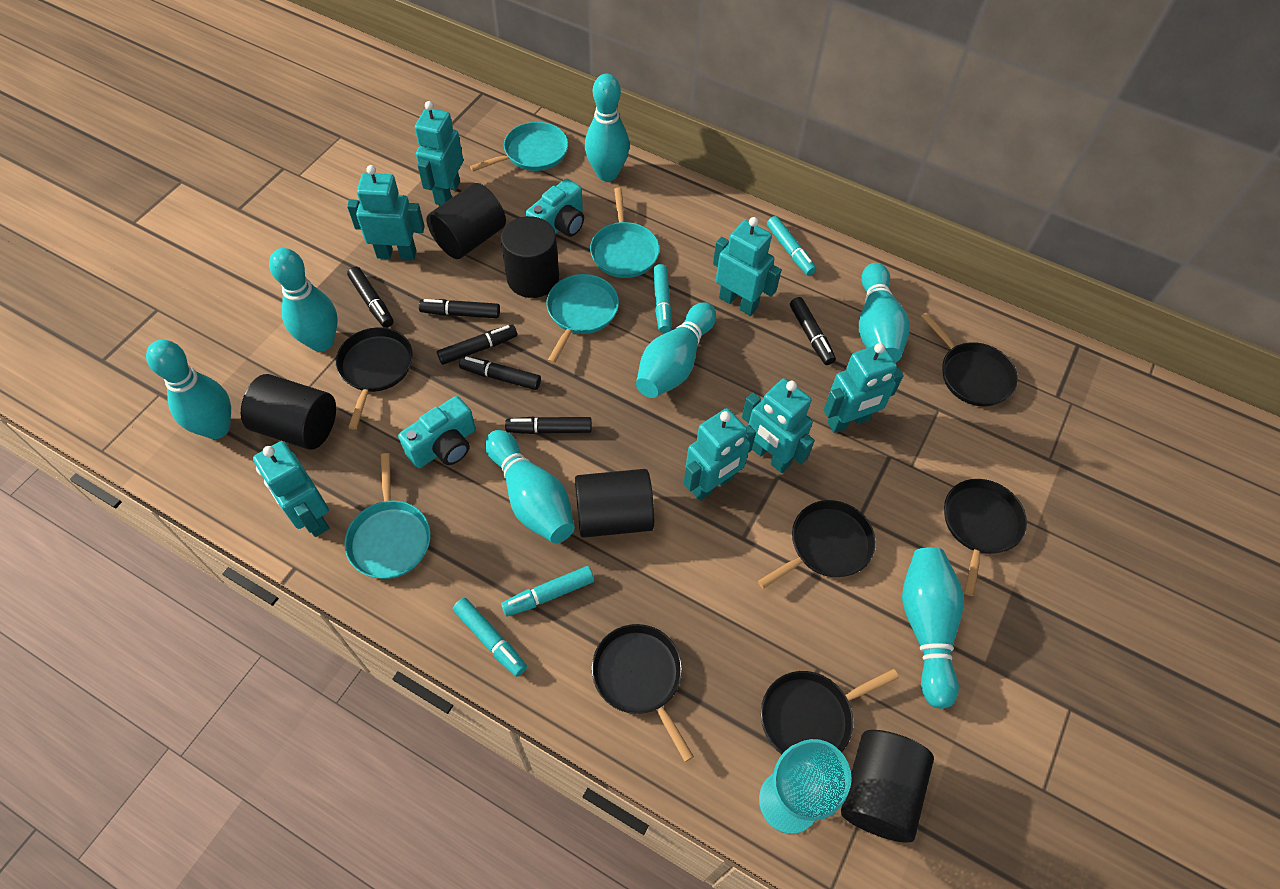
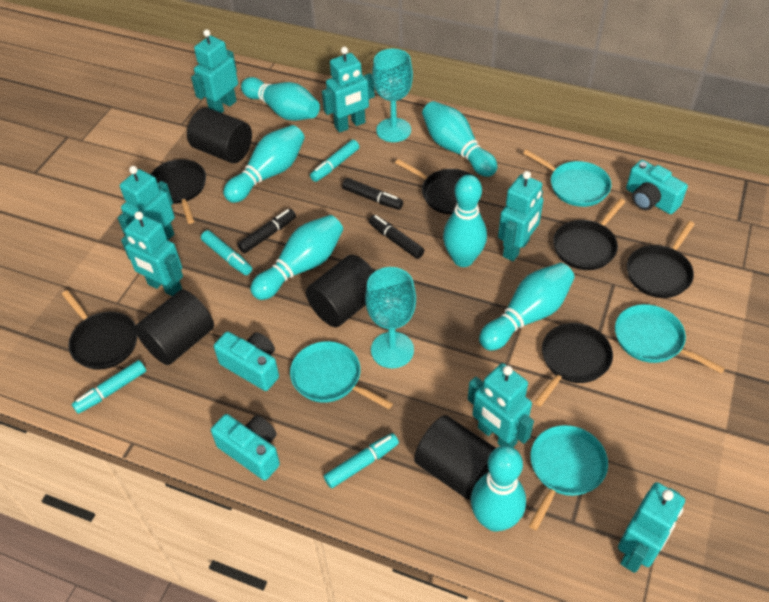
black cylinder: [241,374,336,450] [426,183,506,259] [501,216,559,298] [575,469,654,538] [841,730,934,843] = 5 -> [135,289,214,365] [187,108,252,163] [306,255,374,327] [414,415,496,500] = 4
black marker: [347,267,394,328] [419,299,500,318] [437,325,517,365] [459,356,541,390] [505,417,592,434] [790,297,836,365] = 6 -> [237,209,296,253] [342,178,403,210] [369,215,424,259] = 3
turquoise camera: [398,396,475,468] [526,178,584,237] = 2 -> [211,414,280,480] [214,331,279,391] [626,160,688,214] = 3
turquoise goblet: [759,739,852,834] = 1 -> [365,267,416,368] [372,48,413,142] = 2

